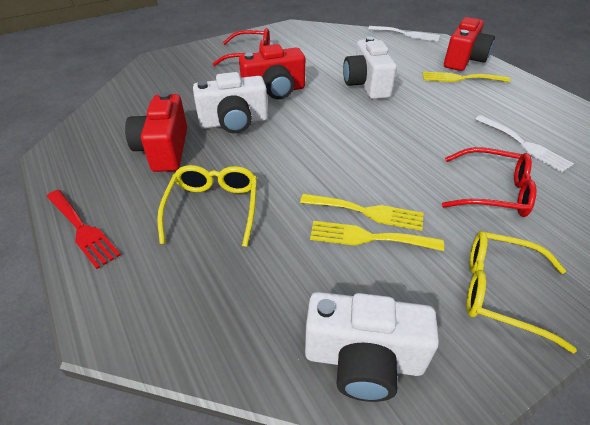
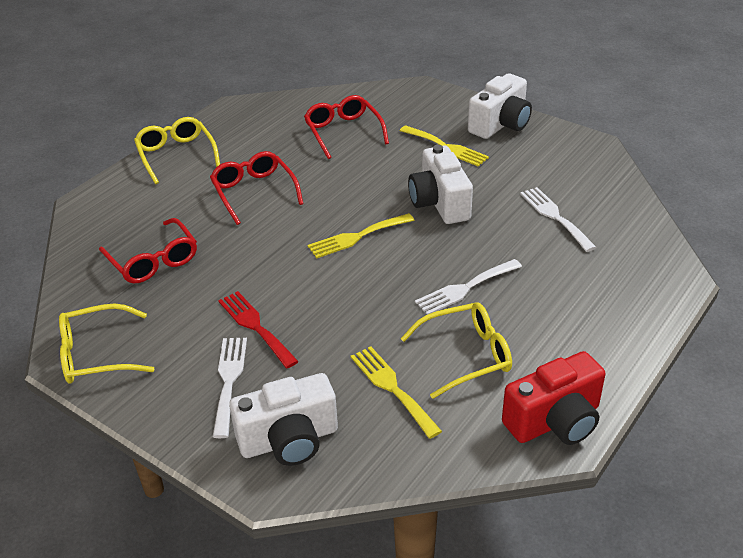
red camera: [125,92,187,172] [239,44,305,99] [444,17,495,71] = 3 -> [502,351,605,445] = 1
red glasses: [213,28,270,66] [442,147,536,217] = 2 -> [99,218,197,283] [210,151,304,225] [304,95,389,159] = 3
white fork: [368,26,440,41] [475,115,574,172] = 2 -> [212,338,247,438] [415,259,522,315] [520,187,597,252] = 3
yellow glasses: [157,165,257,247] [467,231,577,353] = 2 -> [59,303,154,384] [134,117,220,184] [400,302,512,399] = 3

